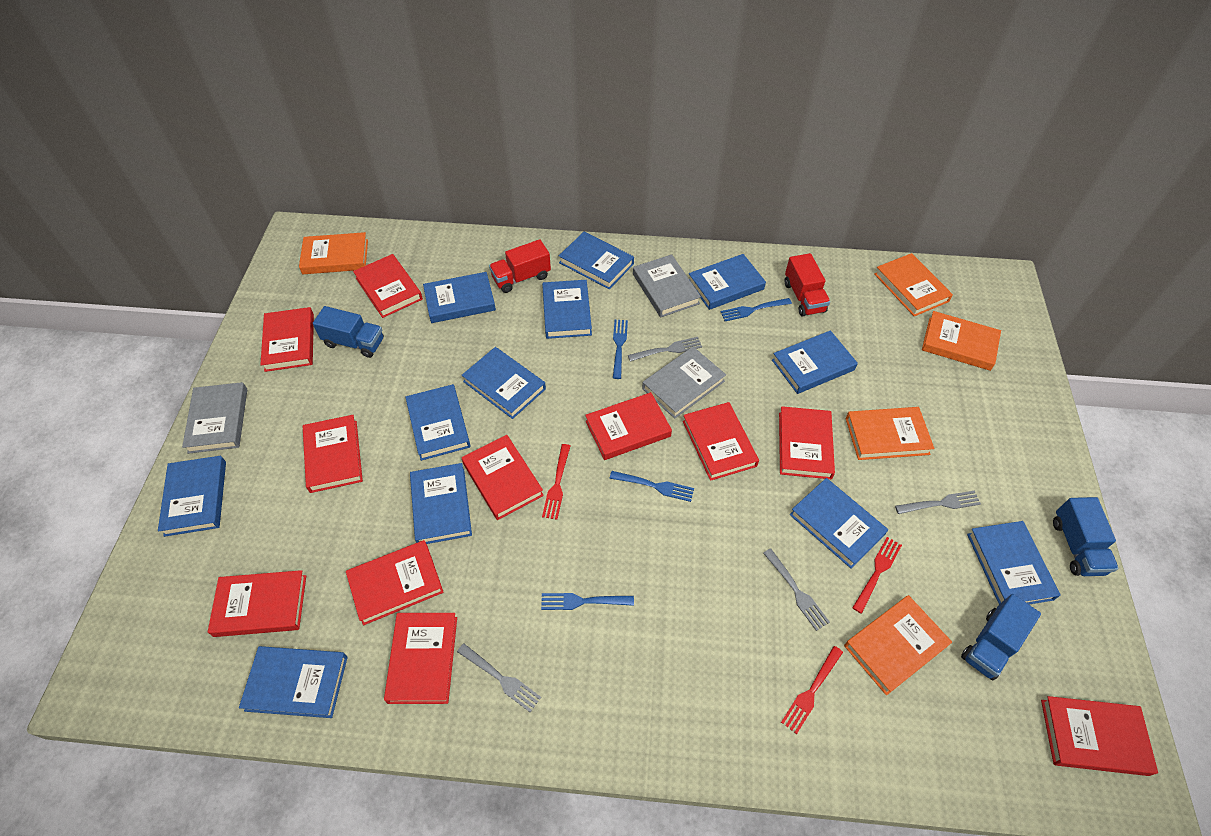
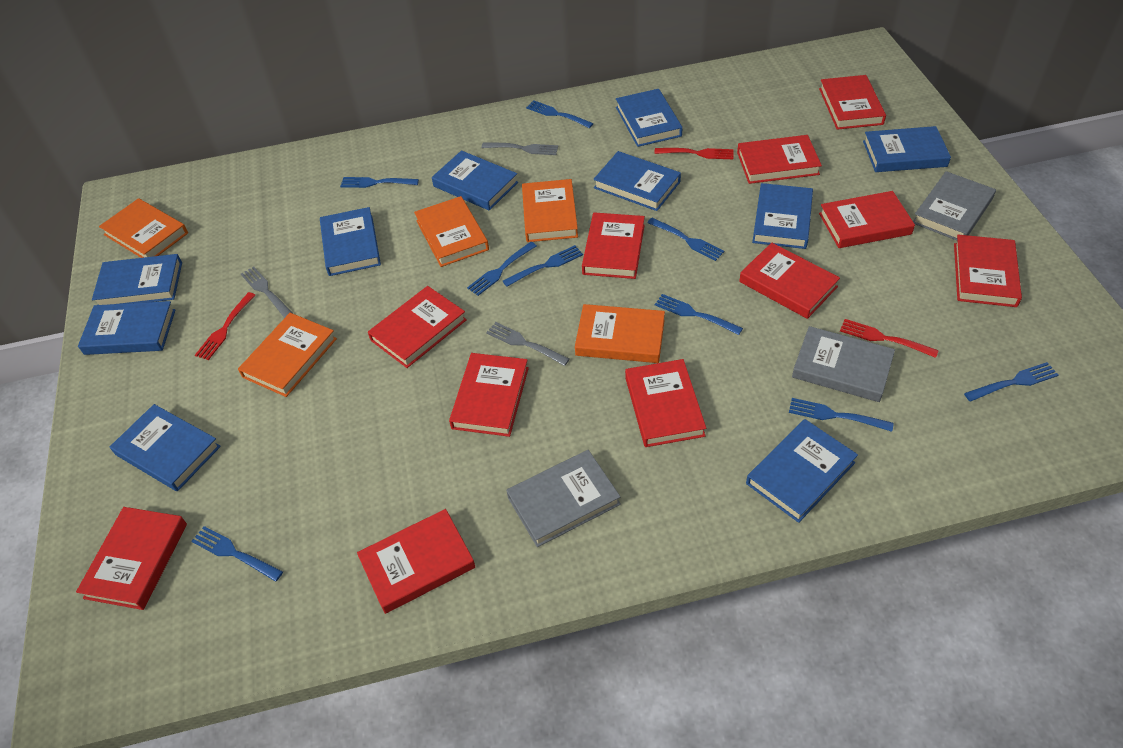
blue book: [158,456,226,537] [239,646,348,718] [405,384,471,461] [410,463,472,544] [423,272,496,323] [462,347,546,419] [542,280,592,339] [559,232,634,289] [689,254,766,310] [772,330,858,394] [790,478,888,568] [967,521,1061,604] = 12 -> [78,301,175,355] [92,254,182,305] [110,404,221,491] [320,207,381,276] [432,150,518,211] [593,151,681,211] [616,89,683,147] [746,419,858,523] [752,183,813,249] [863,126,951,172] = 10
blue fork: [541,593,634,610] [610,471,694,502] [613,320,628,379] [720,298,792,321] = 4 -> [191,526,283,582] [340,177,419,188] [467,242,537,296] [503,245,583,287] [526,100,594,128] [647,218,724,261] [655,294,743,335] [789,398,894,432] [964,362,1058,402] = 9
blue truck: [313,306,384,358] [961,594,1041,680] [1053,497,1118,576] = 3 -> none = 0
grey fork: [457,643,541,712] [628,337,702,362] [763,548,830,631] [895,491,981,514] = 4 -> [241,267,292,318] [481,142,558,155] [486,322,570,366] = 3
red truck: [489,239,551,293] [785,253,830,317] = 2 -> none = 0

